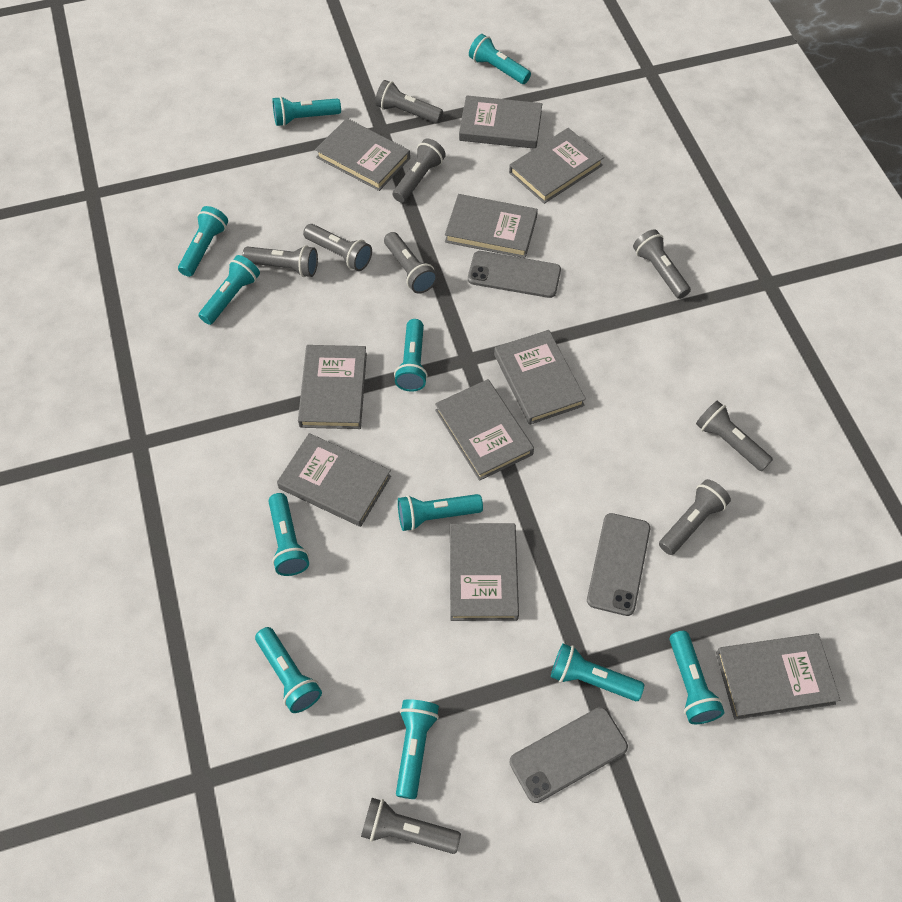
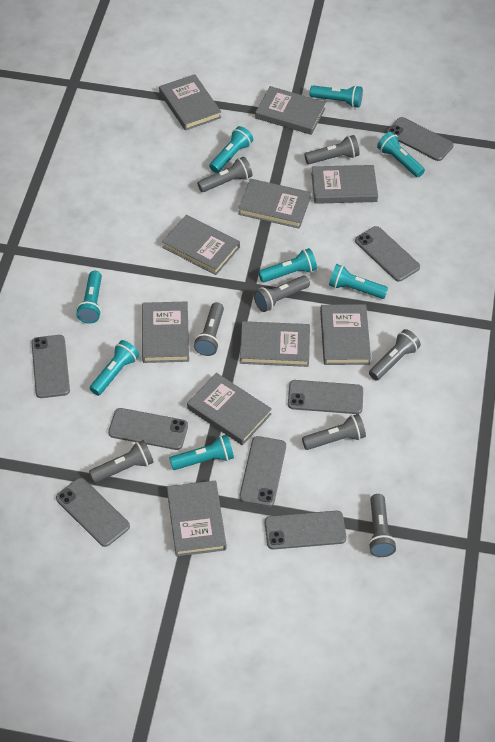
grey flashlight: [242,245,318,277] [303,224,372,271] [361,798,461,854] [375,80,443,124] [384,232,437,294] [393,138,446,203] [633,229,691,299] [659,479,731,555] [696,400,773,471] = 9 -> [89,440,154,483] [194,302,224,356] [197,157,252,192] [254,275,310,312] [302,414,366,450] [304,135,360,164] [368,494,397,557] [369,329,421,381] = 8
grey phone: [468,251,561,298] [510,707,628,803] [587,513,650,616] = 3 -> [31,335,70,398] [56,478,130,547] [108,408,188,450] [239,436,286,507] [264,511,346,549] [288,380,363,414] [355,226,420,282] [386,117,454,161] = 8
turquoise flashlight: [178,206,228,277] [198,255,260,325] [255,627,322,713] [269,493,309,576] [272,96,341,126] [394,319,428,392] [396,699,439,799] [398,494,483,531] [469,34,531,84] [551,644,644,701] [670,631,724,724] = 11 -> [76,271,102,323] [90,340,139,396] [169,435,234,470] [209,126,253,173] [258,248,317,282] [310,85,363,108] [329,264,388,299] [377,132,425,177] = 8

